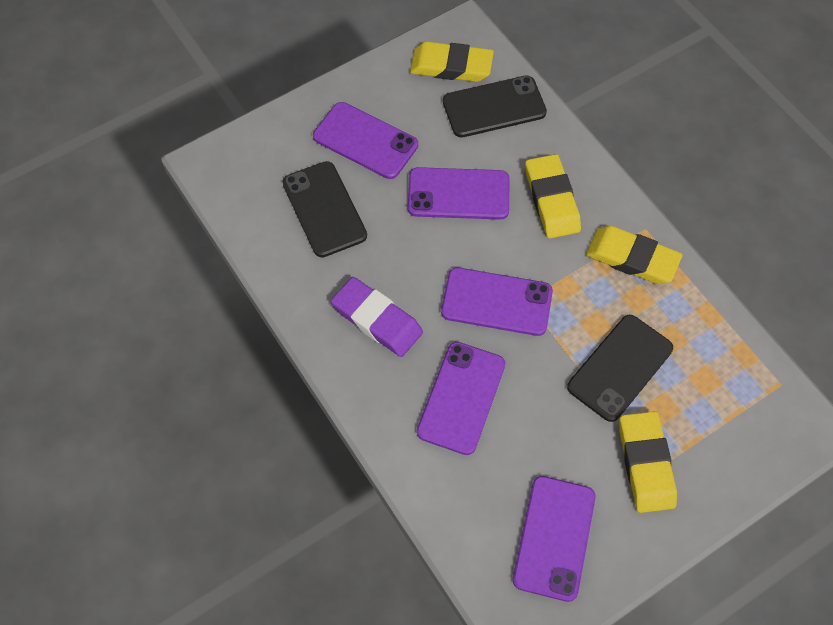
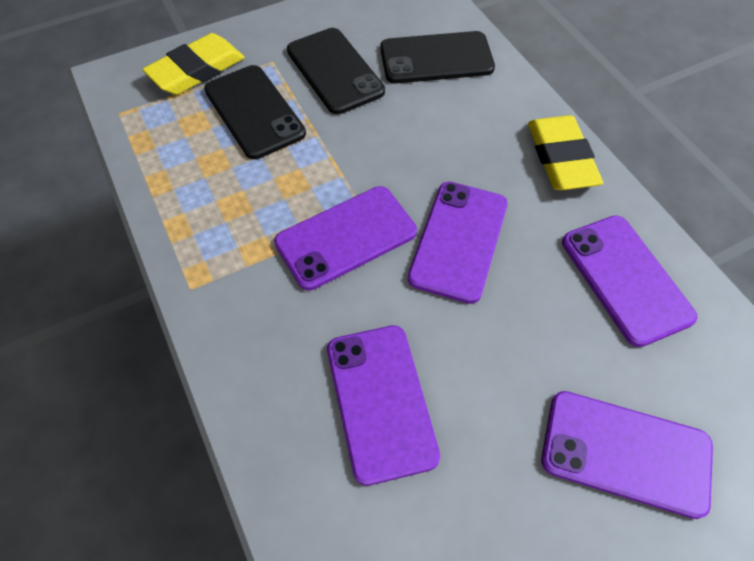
purple eraser: [331,277,423,357] = 1 -> none = 0
yellow eraser: [410,42,494,82] [525,154,581,238] [586,226,683,284] [619,411,677,513] = 4 -> [142,33,245,95] [528,115,603,190] = 2

